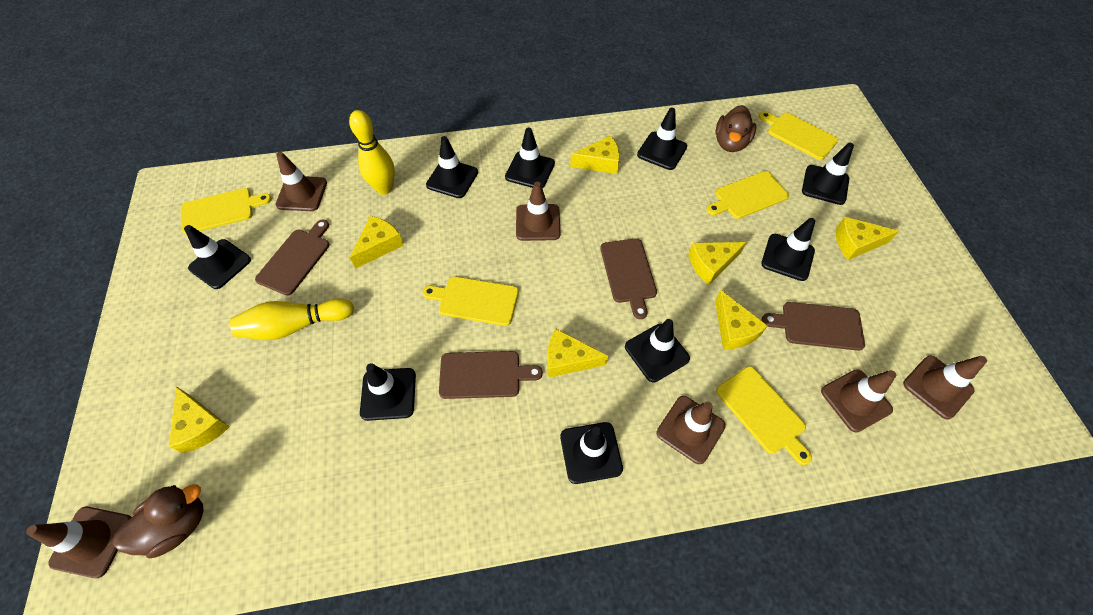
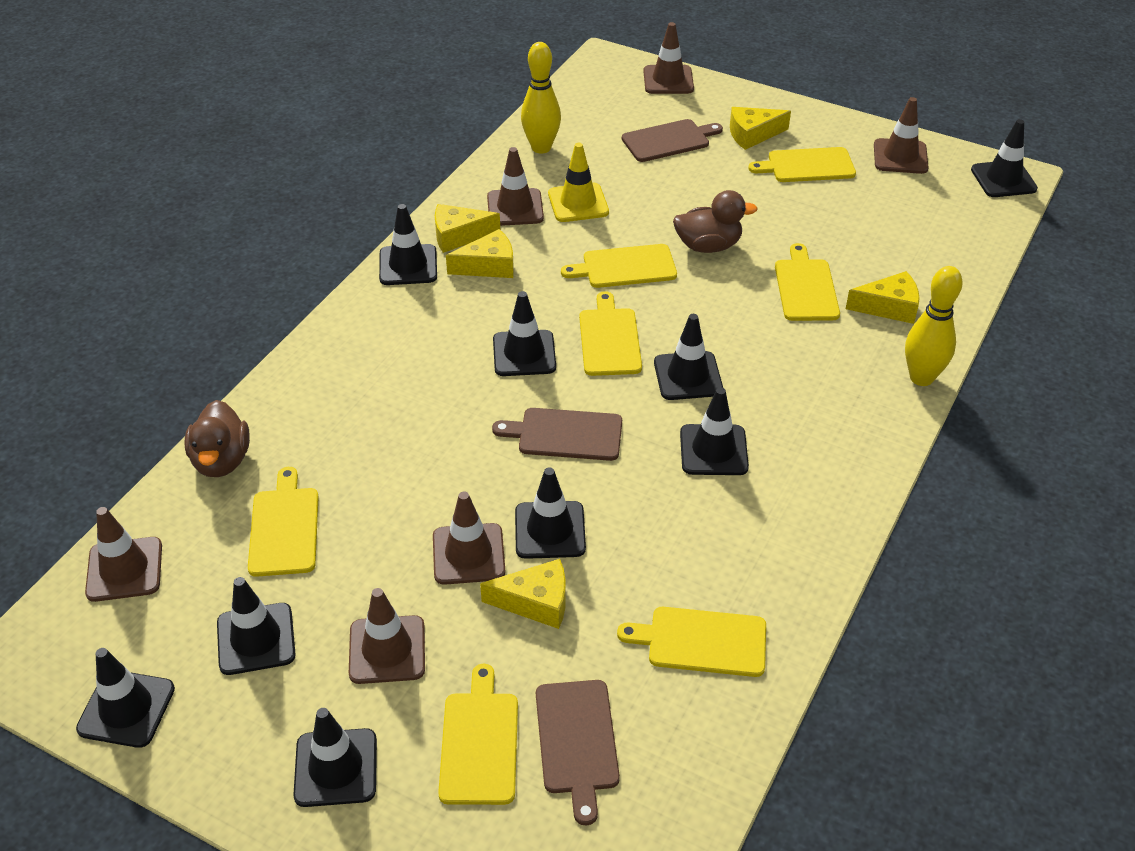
brown cutting board: [255,219,330,296] [439,351,543,399] [600,238,657,319] [762,302,865,351] = 4 -> [492,408,622,461] [536,680,620,825] [622,119,723,162] = 3
yellow cheese: [169,386,229,453] [350,216,404,269] [548,329,608,378] [570,135,620,174] [688,242,746,285] [715,290,768,350] [836,217,899,260] = 7 -> [435,204,500,253] [446,229,514,278] [480,559,566,629] [730,107,791,150] [846,271,920,324] = 5
yellow cutting board: [181,188,272,235] [422,276,519,326] [707,171,789,219] [716,366,812,465] [759,111,838,160] = 5 -> [248,467,319,577] [438,664,518,805] [561,244,677,288] [579,291,642,376] [617,607,766,677] [748,147,856,182] [775,243,840,321] = 7
yellow traffic cone: none = 0 -> [548,143,609,222] = 1

